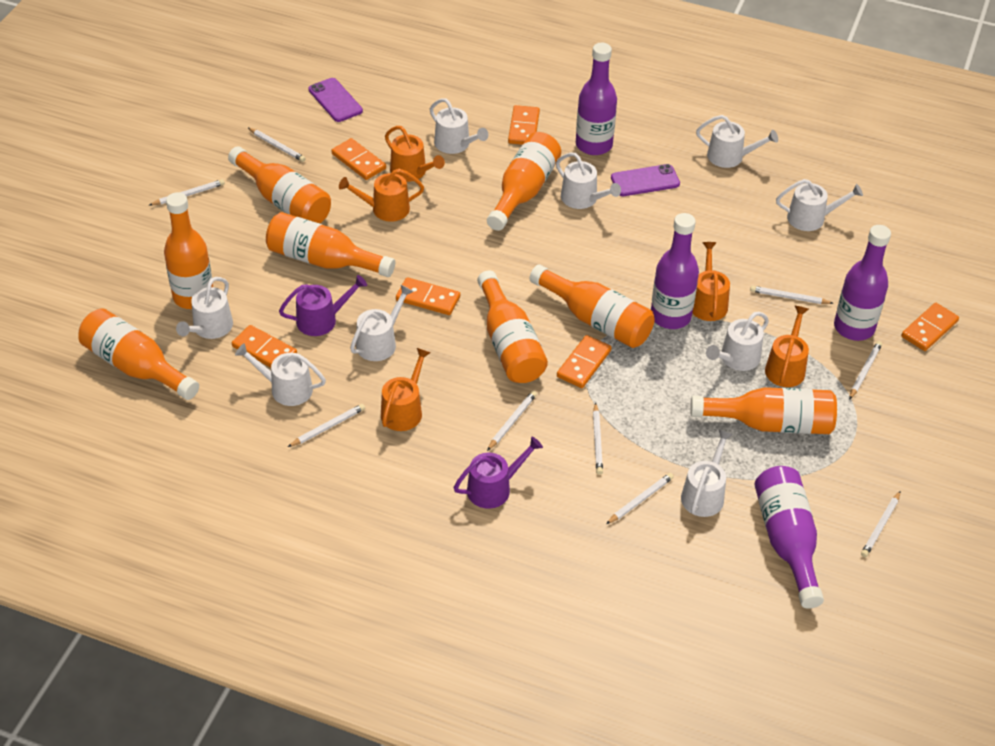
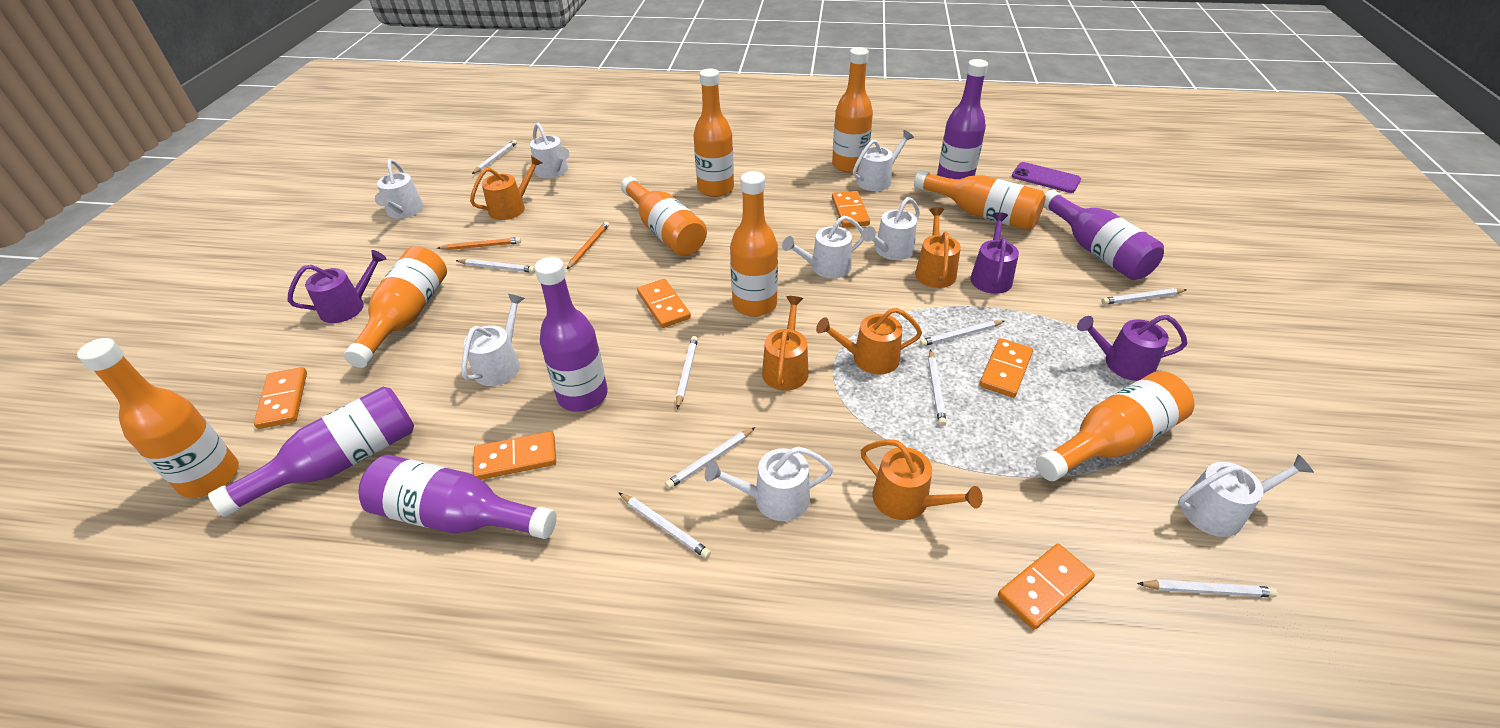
orange pencil: none = 0 -> [437,237,521,250] [567,221,609,269] = 2
purple bottle: [576,43,617,155] [651,213,699,329] [754,466,824,609] [834,225,891,341] = 4 -> [208,387,414,517] [358,455,557,539] [534,257,608,412] [937,59,988,179] [1044,190,1164,280] = 5
purple phone: [308,78,363,122] [611,164,680,196] = 2 -> [1012,162,1081,193] = 1
purple watering can: [279,275,367,336] [454,436,543,509] = 2 -> [288,250,386,323] [970,212,1019,294] [1077,315,1187,381] = 3
white watering can: [176,277,233,339] [235,343,326,406] [350,285,414,361] [430,98,488,154] [556,153,621,209] [681,429,733,517] [696,115,778,168] [706,312,769,371] [776,179,863,231] = 9 -> [375,159,424,219] [462,294,525,386] [530,123,569,178] [705,447,834,521] [782,216,864,278] [853,130,914,191] [862,197,920,260] [1178,454,1314,537] = 8

